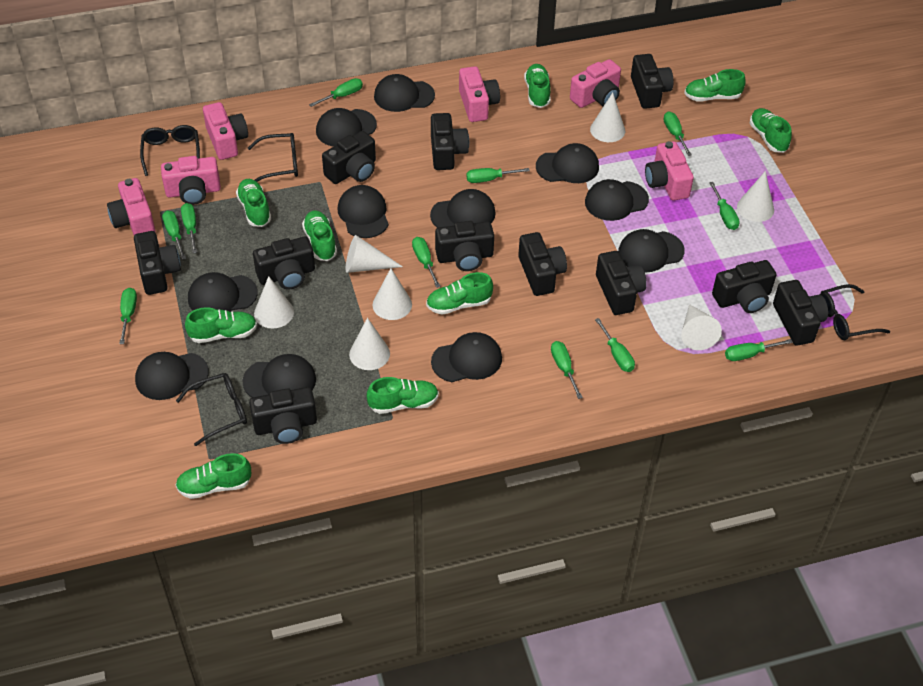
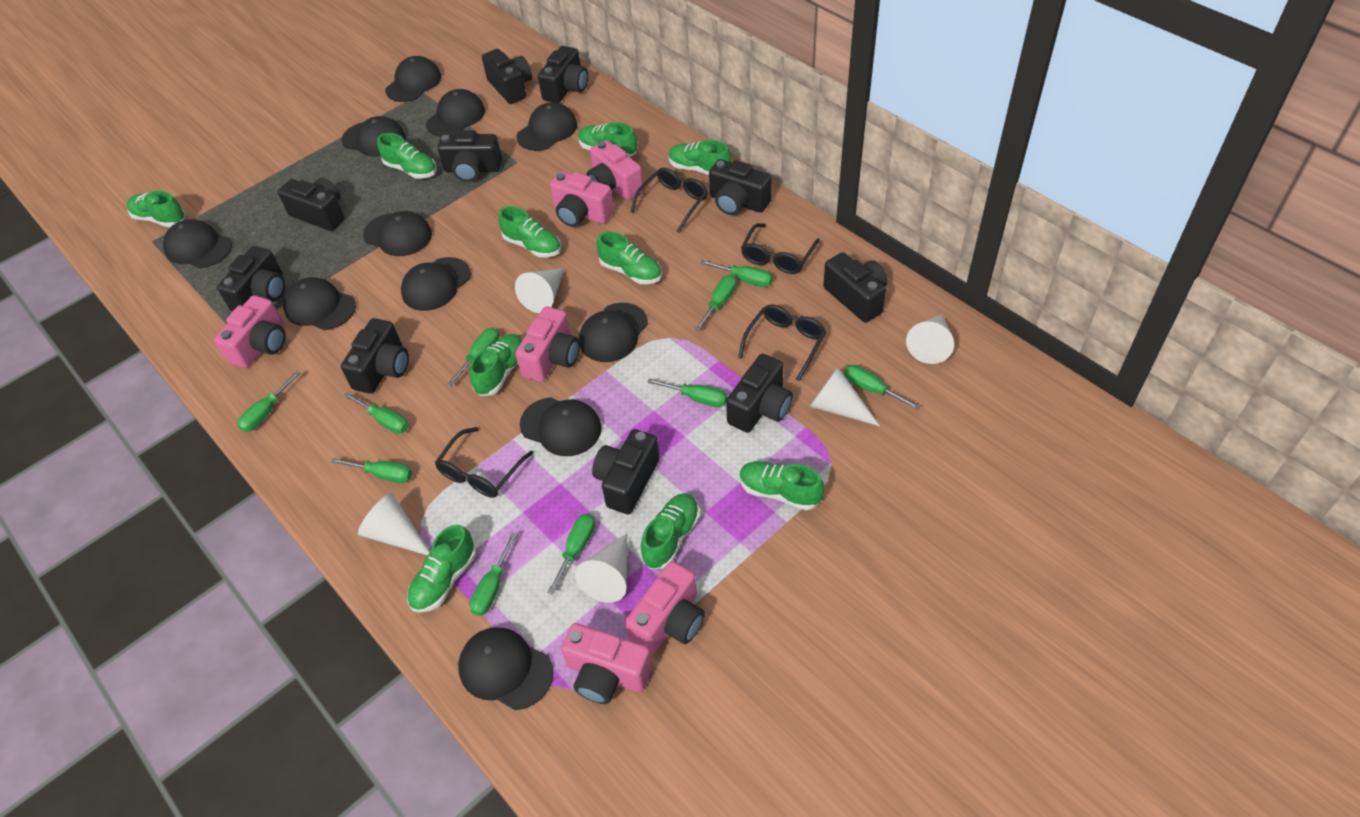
black camera: [134,231,181,295] [249,387,317,444] [253,236,315,289] [322,131,376,184] [431,113,469,170] [435,221,494,271] [518,232,567,296] [596,251,647,315] [631,54,674,109] [712,260,776,313] [773,280,828,346] = 11 -> [217,246,285,312] [278,178,344,231] [341,318,409,394] [437,130,502,182] [482,49,532,104] [538,46,588,103] [592,429,660,514] [709,159,772,215] [726,354,793,433] [823,252,888,323] = 10
green screwdriver: [119,288,137,344] [162,210,186,259] [181,203,197,253] [309,78,363,107] [412,237,441,288] [466,168,530,183] [551,341,583,399] [595,318,635,372] [664,111,692,156] [709,182,740,230] [725,339,793,361] = 11 -> [237,371,300,432] [331,458,412,483] [344,392,409,434] [447,328,499,387] [470,533,517,616] [547,514,595,595] [647,378,727,407] [695,275,736,331] [700,260,773,287] [844,365,921,410] = 10
green shoe: [176,453,251,499] [185,307,257,343] [236,179,271,227] [302,211,337,261] [367,377,439,414] [426,272,493,315] [524,64,551,108] [684,69,745,102] [750,108,792,153] = 9 -> [127,191,186,227] [377,133,437,179] [407,524,476,613] [470,334,522,396] [498,206,561,258] [578,122,637,157] [597,231,662,284] [641,493,700,569] [668,140,732,175] [739,461,824,510] = 10
white cone: [254,276,294,328] [346,235,403,273] [349,318,390,370] [373,268,412,320] [590,92,625,142] [681,304,722,350] [737,171,774,222] = 7 -> [358,493,430,556] [515,268,564,313] [575,534,627,603] [809,367,880,426] [906,314,954,364] = 5

